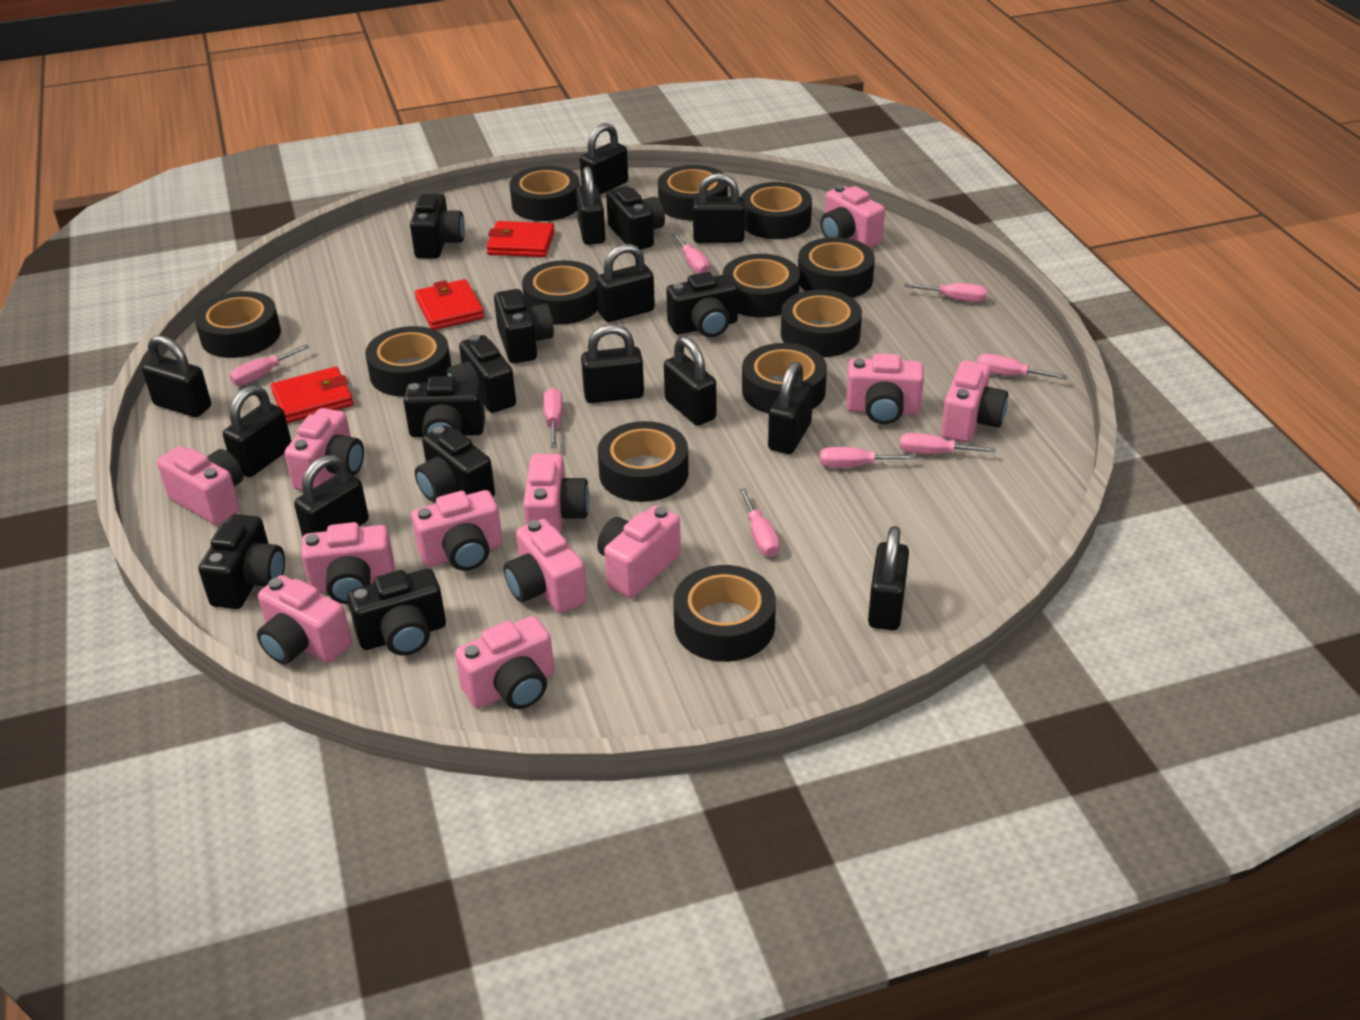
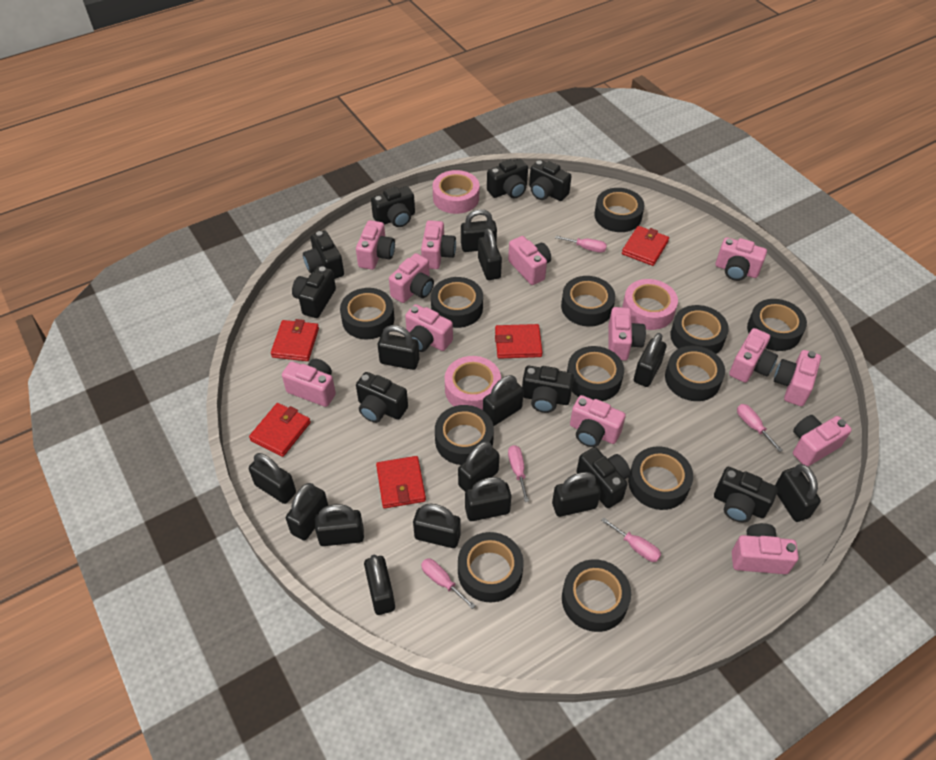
black padlock: [142,335,211,417] [223,385,292,477] [294,455,369,538] [576,166,605,245] [580,123,628,195] [581,324,644,403] [596,244,655,322] [664,336,716,426] [693,173,745,243] [768,362,813,454] [868,526,909,631] = 11 -> [249,453,296,504] [286,483,328,541] [315,504,364,546] [364,554,395,615] [378,325,419,370] [413,504,461,548] [458,441,500,492] [461,209,497,252] [465,477,511,521] [478,228,502,280] [483,375,524,426] [552,472,601,517] [634,333,667,387] [775,464,821,522] = 14
pink camera: [157,446,243,525] [257,575,352,664] [284,408,364,490] [301,522,395,604] [411,490,503,571] [455,616,554,709] [503,519,587,613] [523,454,590,534] [597,505,681,598] [820,185,885,248] [846,353,924,424] [941,360,1008,442] = 12 -> [282,359,336,407] [356,220,395,270] [389,253,434,303] [405,304,453,352] [421,220,456,269] [508,236,551,285] [570,395,626,447] [608,307,646,361] [716,237,767,281] [729,328,778,383] [732,523,799,574] [774,350,821,406] [793,415,852,466] = 13
pink screwdriver: [229,344,310,386] [544,388,563,448] [672,233,710,274] [739,488,780,557] [820,447,916,468] [900,433,996,454] [904,283,987,302] [977,354,1067,380] = 8 -> [421,558,476,609] [508,445,529,502] [555,236,607,253] [601,517,661,562] [737,404,783,452] = 5
pink tape: none = 0 -> [433,170,480,214] [445,356,501,410] [623,279,678,330] = 3
red wallet: [271,367,353,423] [415,279,484,330] [486,221,555,257] = 3 -> [249,403,311,457] [271,319,319,361] [376,456,426,508] [495,324,543,359] [622,226,669,266] = 5

